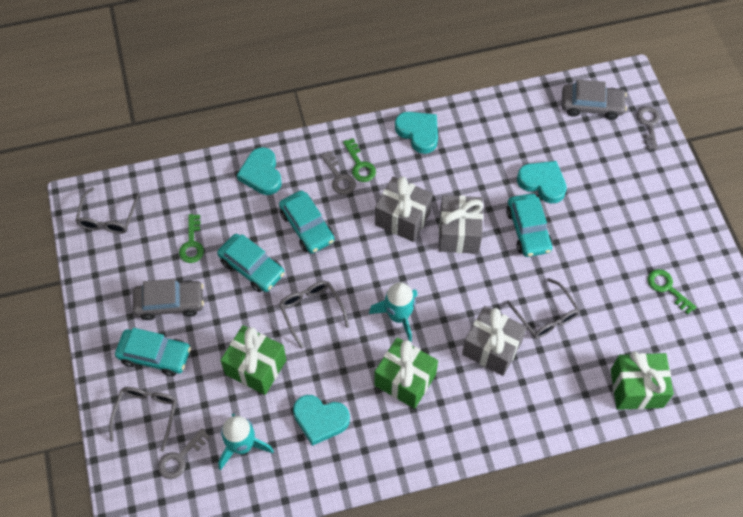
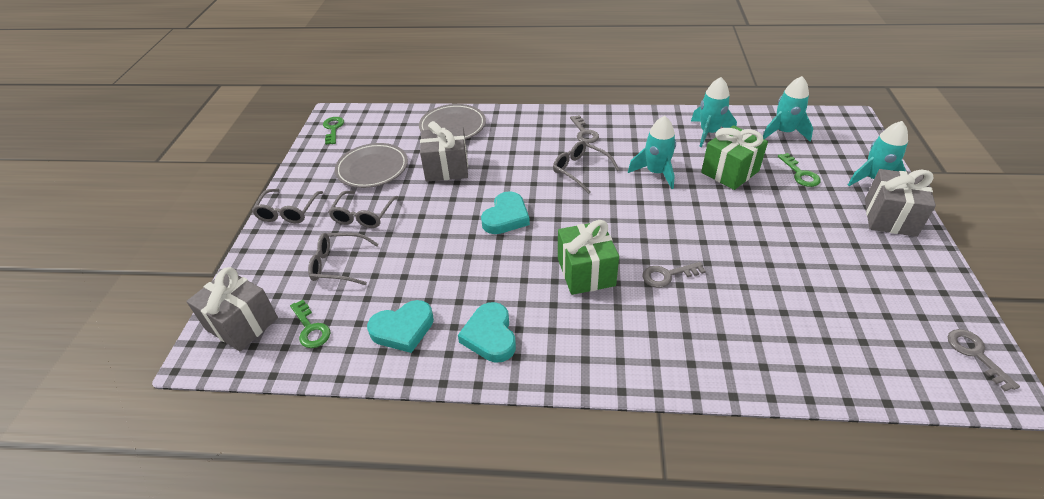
green gift: [220,325,286,395] [374,337,438,409] [611,351,674,410] = 3 -> [558,220,619,295] [701,125,768,190] = 2
grey car: [133,279,204,320] [562,79,627,120] = 2 -> none = 0
grey plate: none = 0 -> [335,143,408,188] [419,104,486,140] = 2
turquoise car: [115,328,191,376] [217,234,285,292] [279,190,335,254] [506,193,553,257] = 4 -> none = 0
turquoise heart: [237,147,281,195] [293,395,350,446] [395,112,438,154] [517,161,567,203] = 4 -> [367,300,434,353] [458,302,516,363] [481,191,530,234] = 3
turquoise rocket: [218,414,274,470] [369,282,418,342] = 2 -> [628,116,676,189] [691,77,737,147] [763,76,813,142] [848,121,908,186] = 4

